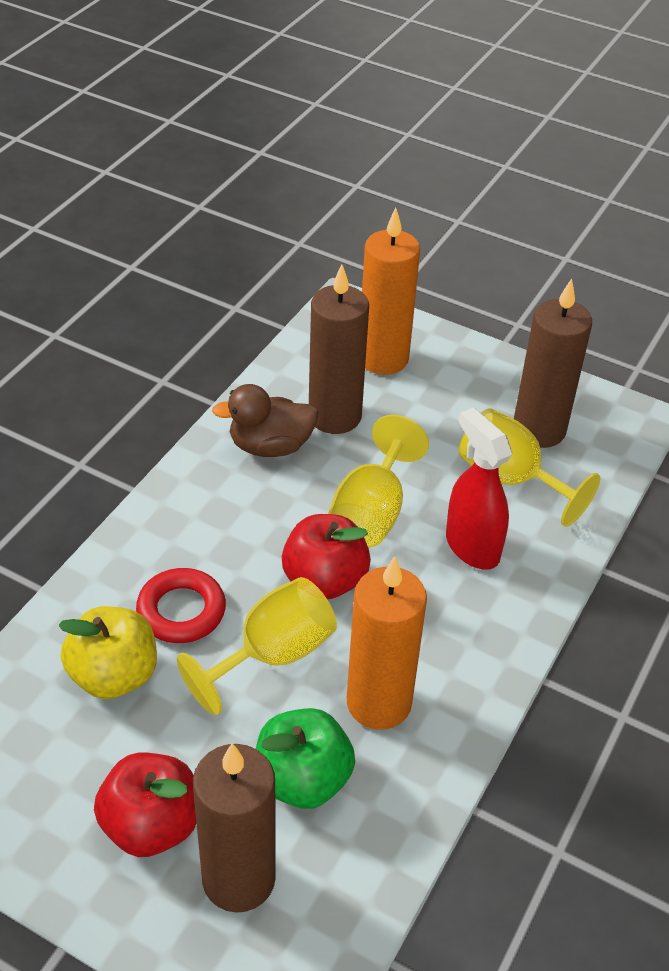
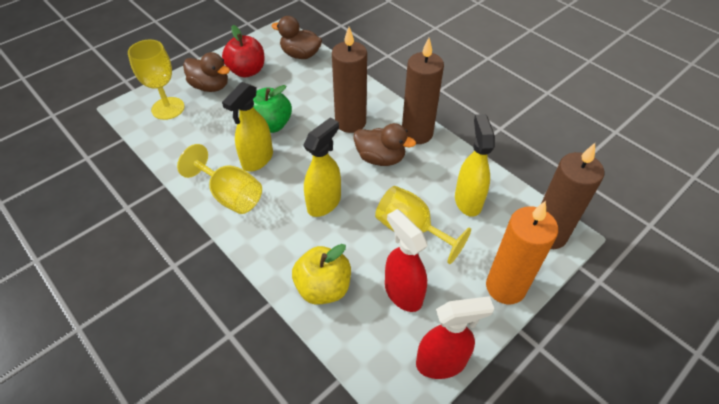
brown duck: [212,384,319,457] = 1 -> [183,52,230,92] [271,16,322,59] [353,123,416,166] = 3
orange candle: [347,556,427,730] [362,208,420,375] = 2 -> [486,201,558,304] = 1
red apple: [94,753,196,857] [282,514,371,599] = 2 -> [222,25,265,78] = 1
red ring: [136,568,226,643] = 1 -> none = 0
red spray bottle: [446,407,512,570] = 1 -> [385,209,428,312] [416,296,494,379] = 2
yellow spray bottle: none = 0 -> [222,82,273,171] [303,118,341,217] [455,114,495,217] = 3

